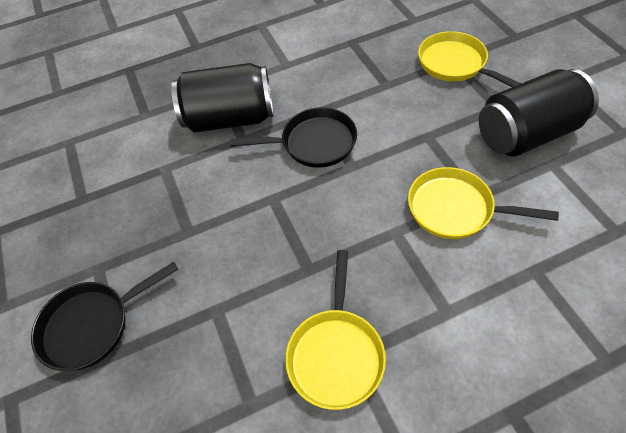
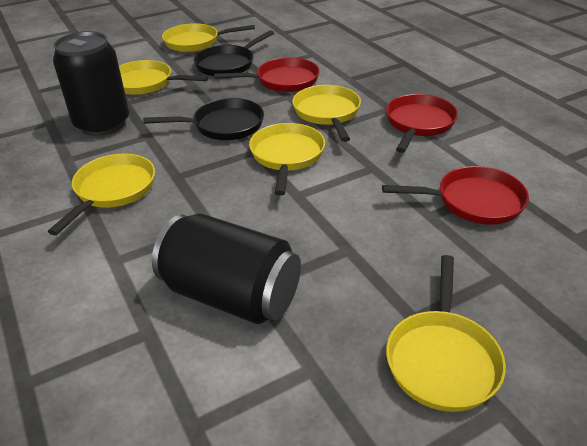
red pan: none = 0 -> [214,58,320,92] [382,166,529,225] [386,94,458,153] = 3
yellow pan: [285,250,386,410] [408,167,559,239] [418,31,521,87] = 3 -> [48,153,155,236] [119,60,208,95] [162,23,255,52] [249,123,325,196] [292,85,361,142] [386,255,506,412] = 6

